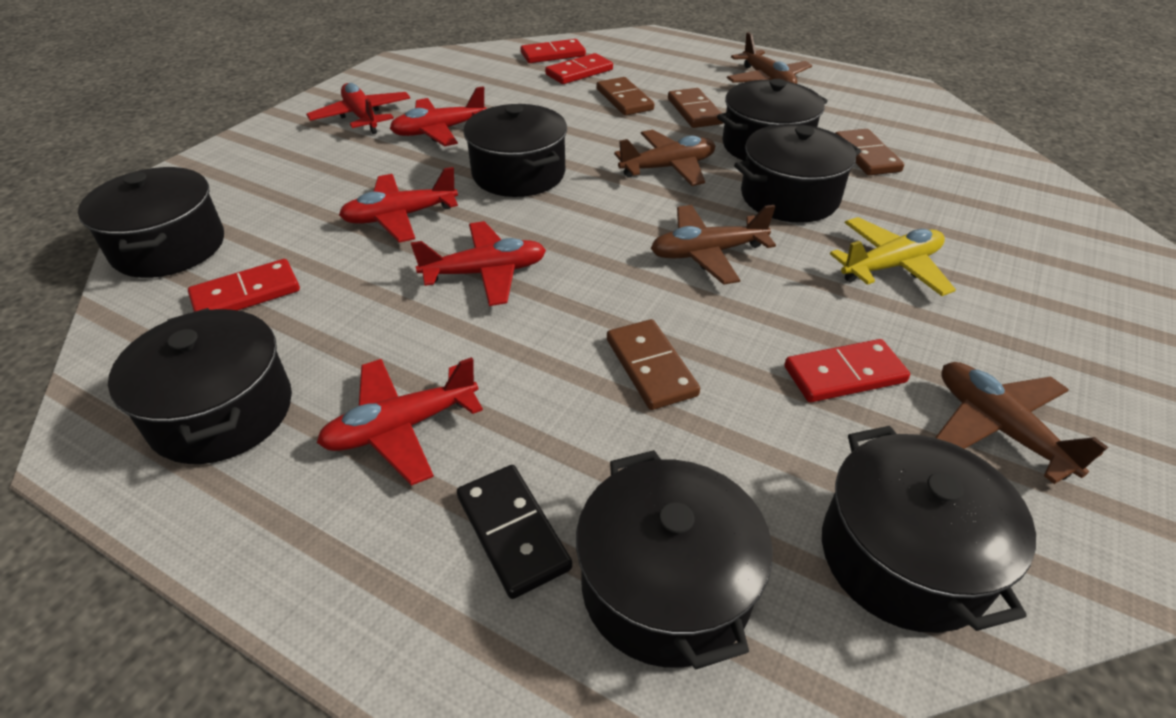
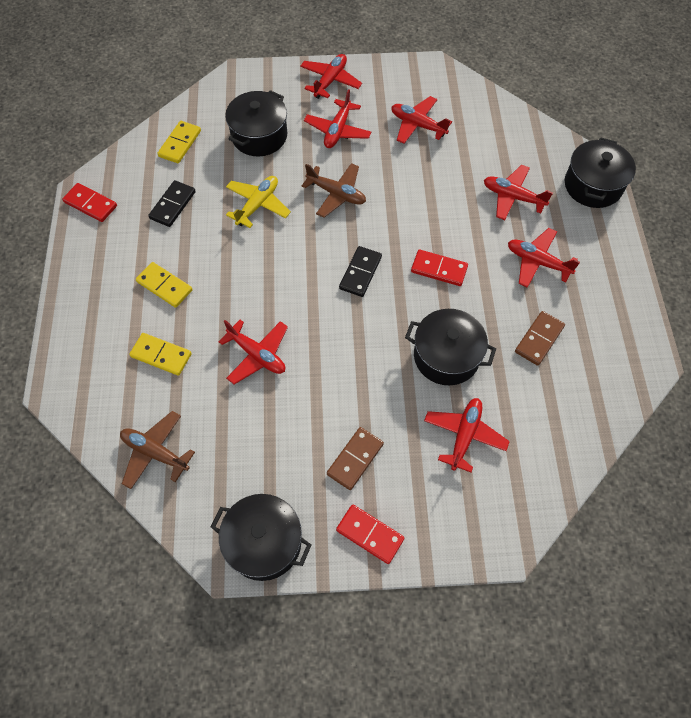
black domino: [457,465,572,599] = 1 -> [148,180,196,227] [339,246,382,297] = 2
black pot: [78,167,224,278] [108,308,292,464] [463,104,567,197] [576,450,772,670] [717,79,828,161] [734,124,861,223] [822,426,1036,633] = 7 -> [211,494,311,581] [225,90,287,156] [405,309,496,385] [565,137,636,208] = 4
brown domino: [597,77,654,116] [607,319,700,410] [668,88,723,128] [836,129,904,175] = 4 -> [327,427,384,490] [515,311,565,366] = 2
brown plane: [614,130,715,186] [651,205,776,285] [727,32,812,84] [935,362,1108,484] = 4 -> [120,411,195,489] [302,163,366,218] = 2
red domino: [188,259,300,312] [521,39,586,63] [545,53,613,84] [784,339,910,402] = 4 -> [62,183,117,222] [336,505,404,564] [411,250,468,286] = 3
red plane: [306,83,410,134] [317,357,483,486] [339,167,458,243] [390,86,487,146] [411,221,546,306] = 5 -> [218,320,288,384] [300,54,362,99] [304,89,371,148] [391,96,452,144] [424,398,510,472] [484,165,553,220] [508,228,580,288] = 7
yellow domino: none = 0 -> [129,333,192,376] [136,262,192,308] [157,121,201,163] = 3

